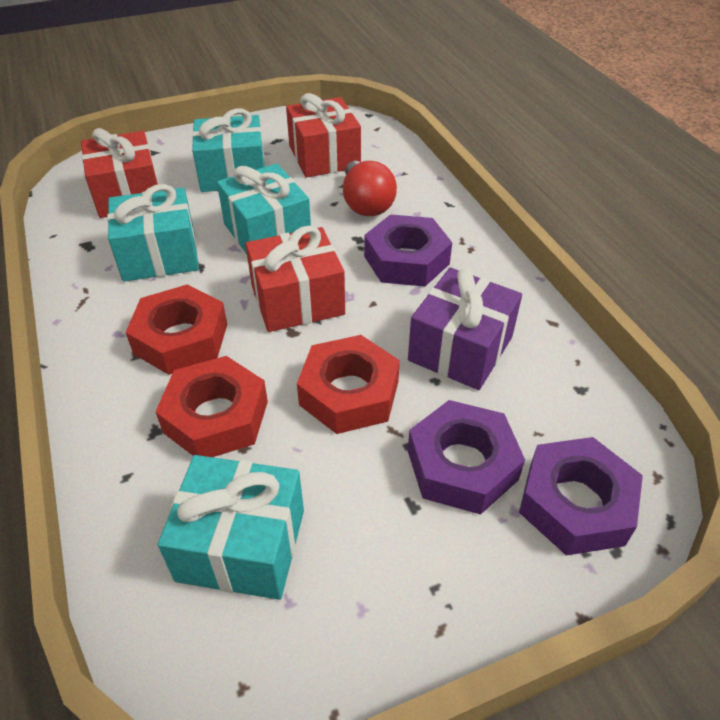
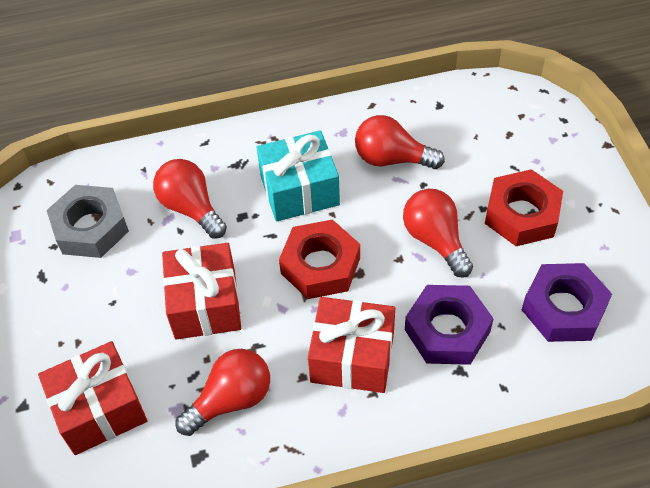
grey nut: none = 0 -> [47,185,129,258] = 1
purple gift: [408,268,522,390] = 1 -> none = 0
purple nut: [364,214,452,287] [408,400,525,515] [519,437,643,556] = 3 -> [405,285,494,365] [522,263,612,342] = 2
red light bulb: [343,161,397,216] = 1 -> [153,159,227,239] [176,349,270,436] [355,115,445,169] [403,189,473,278] = 4
red nut: [126,284,227,375] [155,356,268,457] [297,335,400,434] = 3 -> [279,219,360,299] [485,169,563,246] = 2
turquoise gift: [107,184,199,282] [158,455,304,600] [192,108,265,192] [217,164,311,254] = 4 -> [257,130,340,221] = 1

